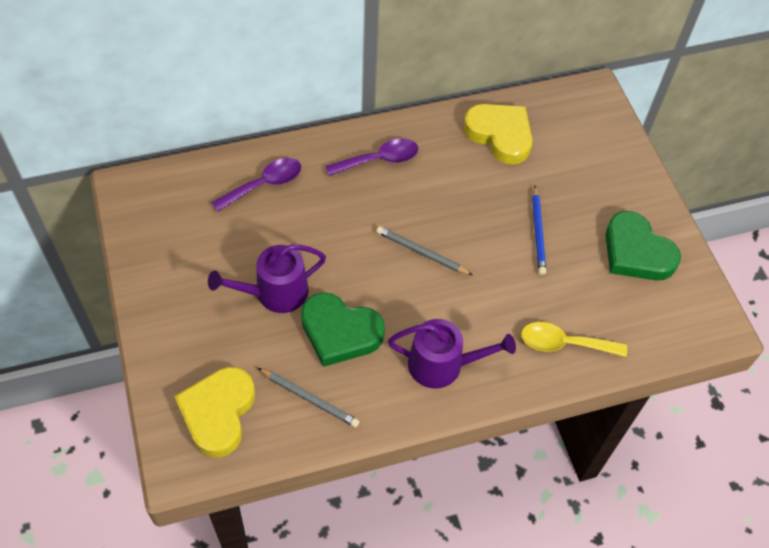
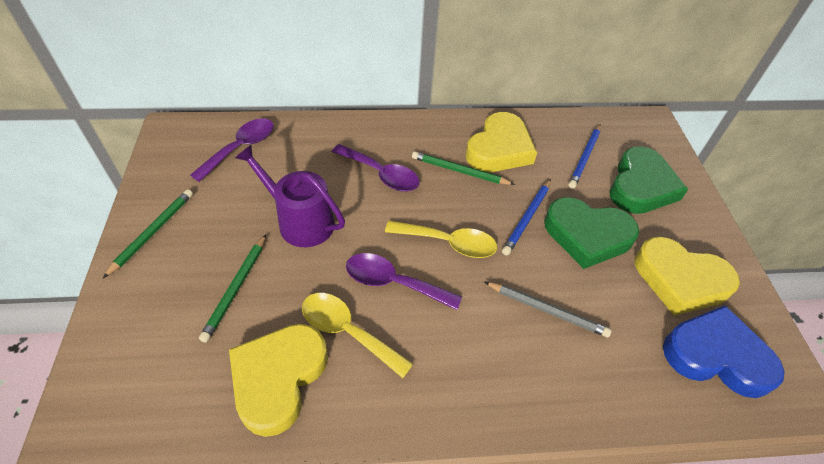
blue heart: none = 0 -> [663,306,785,398] = 1
blue pencil: [532,186,546,275] = 1 -> [502,179,551,255] [568,124,601,189] = 2
green pencil: none = 0 -> [103,189,193,278] [199,234,266,343] [412,151,515,185] = 3
grey pencil: [258,368,360,427] [376,226,473,275] = 2 -> [485,282,612,338] = 1
purple spoon: [211,158,301,212] [325,138,419,176] = 2 -> [190,118,274,182] [332,144,420,192] [346,253,462,310] = 3
purple watering can: [208,244,326,313] [388,319,516,388] = 2 -> [235,145,345,247] = 1
yellow heart: [174,367,255,458] [463,104,533,165] = 2 -> [229,324,328,437] [466,112,537,172] [635,237,740,315] = 3
yellow spoon: [521,322,627,357] = 1 -> [302,293,413,378] [385,221,497,258] = 2

